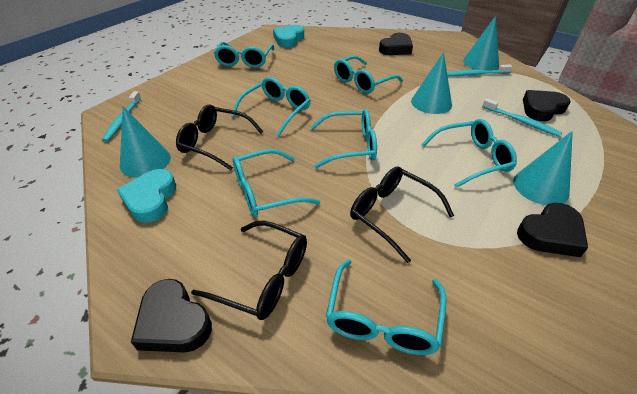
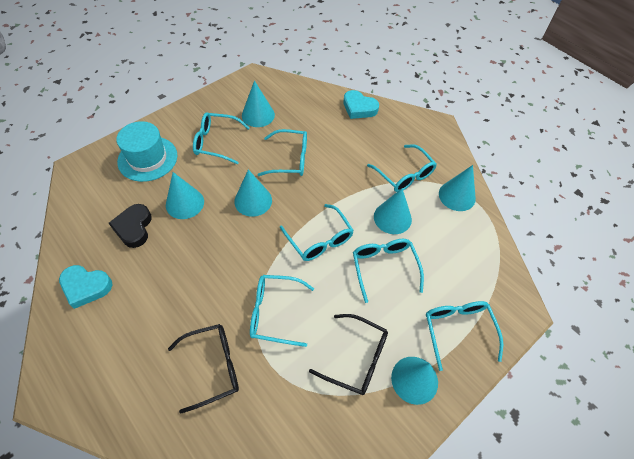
black glasses: [176,104,263,170] [191,221,307,320] [350,166,454,263] = 3 -> [168,324,239,413] [309,314,388,395] = 2
black heart: [131,279,212,353] [379,33,413,55] [517,203,588,257] [523,90,570,121] = 4 -> [109,204,152,248] = 1
turquoise cone: [120,107,171,177] [411,52,452,114] [463,16,499,71] [513,131,573,205] = 4 -> [166,172,204,219] [234,169,272,217] [242,80,275,127] [374,188,412,234] [391,357,438,405] [439,165,476,211] = 6
turquoise hat: none = 0 -> [117,121,178,182] = 1
turquoise toothbrush: [102,91,141,142] [447,65,513,76] [482,98,562,137] = 3 -> none = 0

